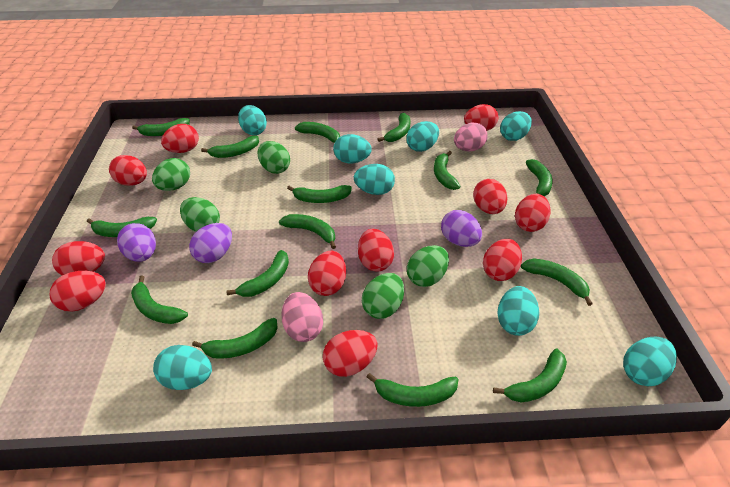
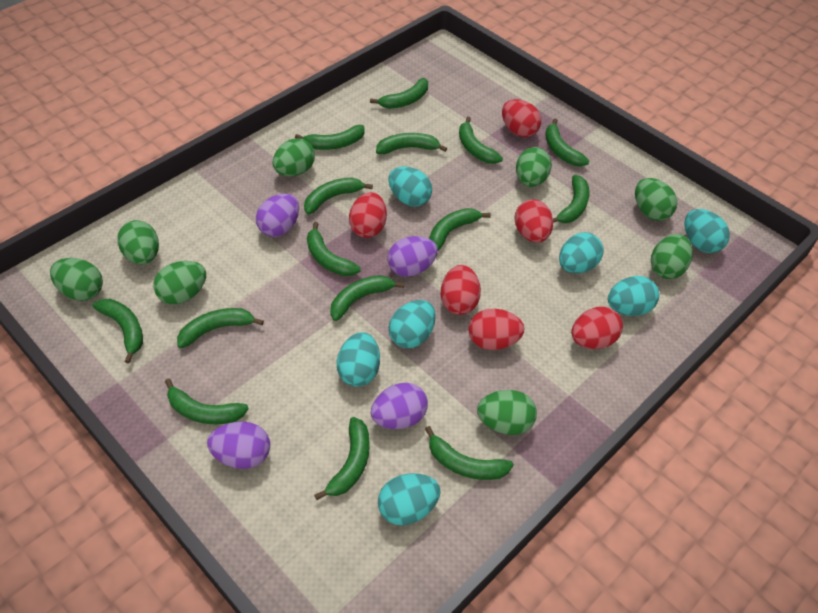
green egg: [152,158,190,191] [180,197,220,232] [258,141,290,174] [362,273,404,319] [407,245,449,287] = 5 -> [50,258,103,301] [117,220,159,265] [153,261,206,305] [272,138,315,176] [477,390,537,435] [516,147,552,187] [635,178,678,221] [651,234,693,279] = 8
pink egg: [281,292,323,342] [454,123,488,151] = 2 -> none = 0
purple egg: [117,223,156,262] [189,223,232,263] [441,210,482,247] = 3 -> [207,421,270,469] [256,193,299,237] [371,383,428,429] [388,236,438,277] = 4
red egg: [50,271,106,312] [52,241,105,275] [109,155,147,186] [161,124,199,153] [308,251,346,296] [323,330,378,377] [358,229,394,272] [464,104,498,131] [473,179,507,214] [483,239,522,281] [515,194,551,232] = 11 -> [349,192,387,238] [441,265,481,315] [468,309,525,350] [502,99,541,137] [515,199,553,243] [571,307,623,349] = 6
turquoise egg: [153,345,212,390] [238,105,267,135] [333,134,372,163] [354,164,395,195] [406,121,439,152] [497,286,539,336] [500,111,532,141] [623,337,677,386] = 8 -> [337,332,380,387] [378,474,441,526] [388,167,432,207] [388,300,436,348] [559,232,604,273] [608,276,659,316] [684,209,730,253] = 7

